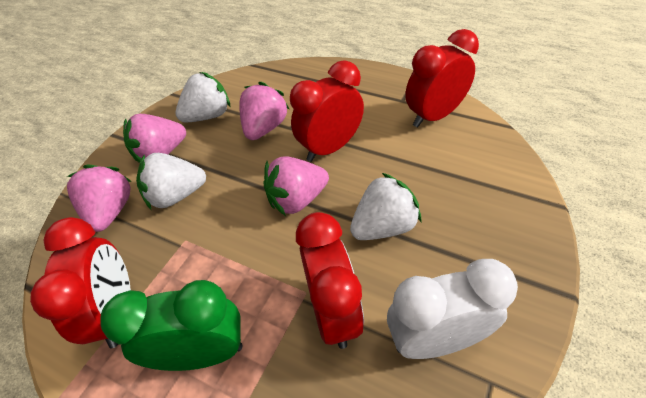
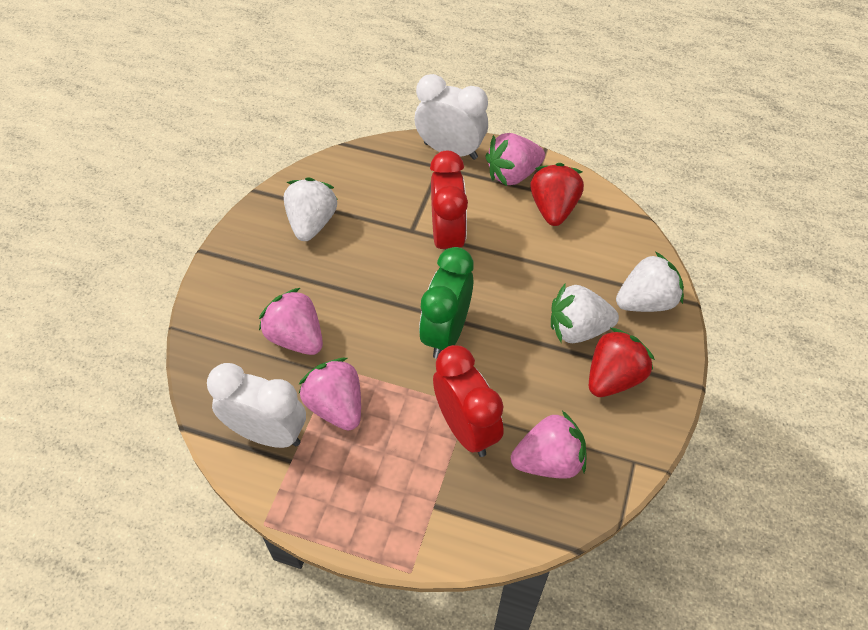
red clock: [30,217,131,348] [290,60,364,162] [296,212,364,349] [405,29,479,127] = 4 -> [430,151,468,250] [433,345,504,457] = 2
red strawberry: none = 0 -> [530,163,584,226] [589,328,655,397] = 2
white clock: [387,259,518,359] = 1 -> [207,363,306,448] [415,74,488,160] = 2

